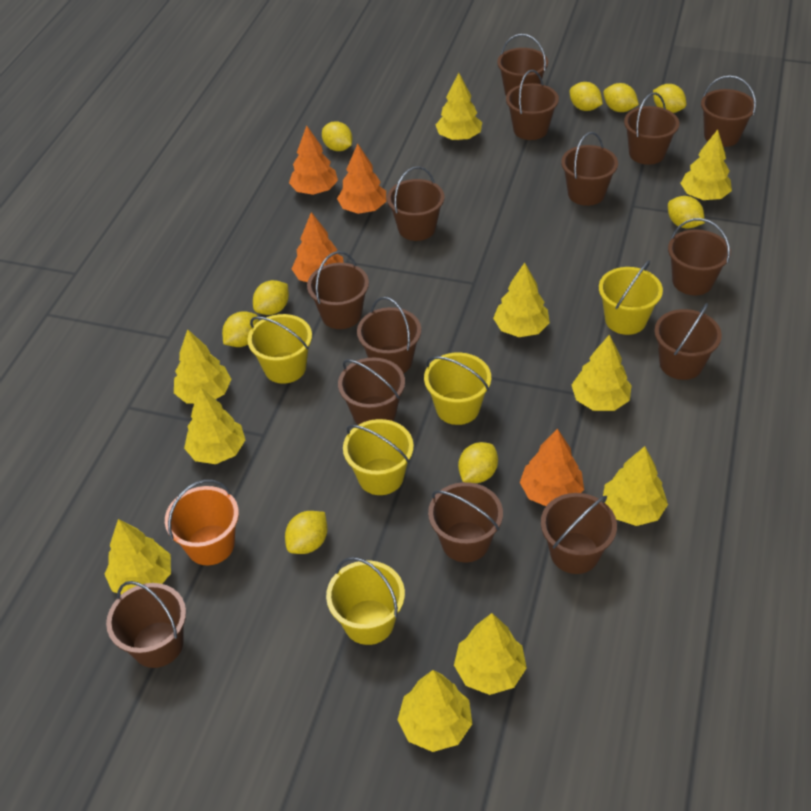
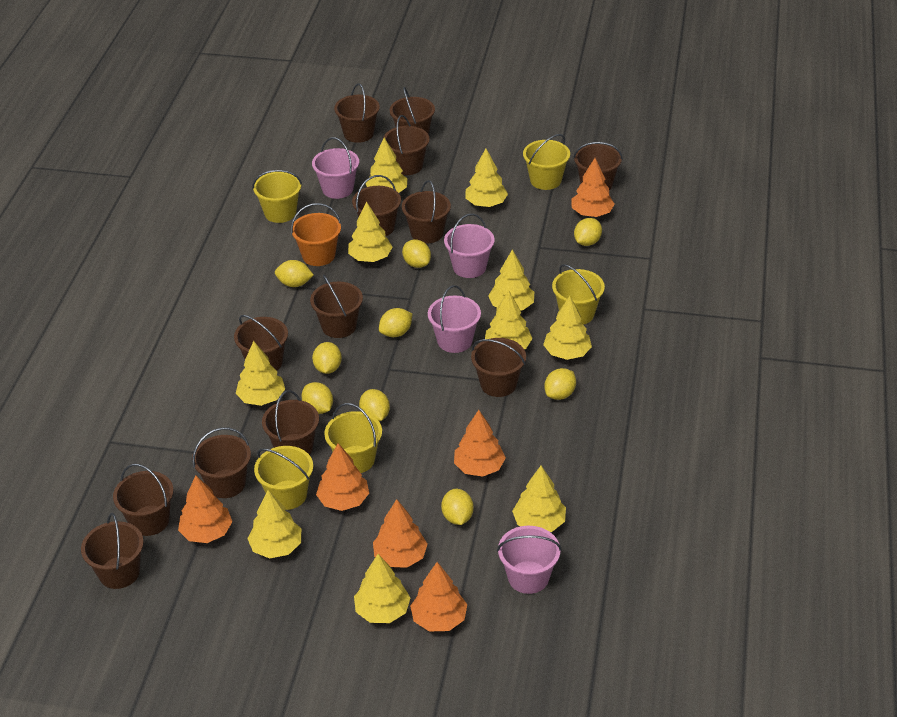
brown bucket: [106,581,186,668] [307,251,369,329] [338,358,405,425] [357,297,421,374] [387,166,444,241] [428,482,503,562] [497,34,548,95] [506,70,559,140] [541,493,617,574] [561,132,618,206] [624,92,679,165] [654,303,722,380] [668,218,731,295] [701,75,756,147] = 14 -> [81,513,144,589] [113,464,174,536] [192,427,251,498] [234,315,288,370] [262,390,319,455] [310,275,363,338] [334,83,380,143] [352,175,401,236] [383,115,430,175] [390,87,435,135] [402,180,451,244] [471,338,526,397] [573,142,623,191] = 13
orange tree: [289,126,338,195] [292,212,344,282] [337,144,386,214] [520,429,584,506] = 4 -> [178,475,232,543] [316,443,369,511] [373,499,428,568] [410,562,467,631] [454,410,506,477] [572,158,615,217] = 6
pink bucket: none = 0 -> [312,137,359,199] [428,285,481,353] [444,213,495,278] [497,526,562,594] = 4

